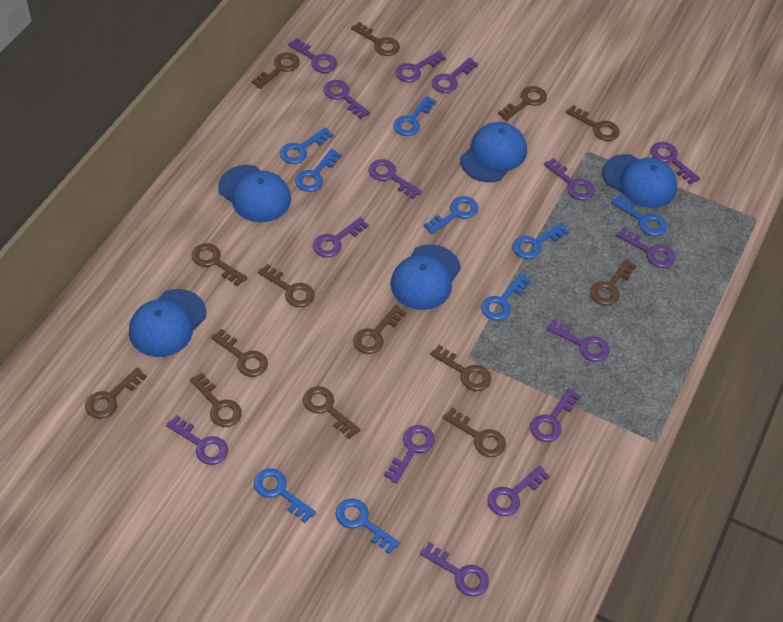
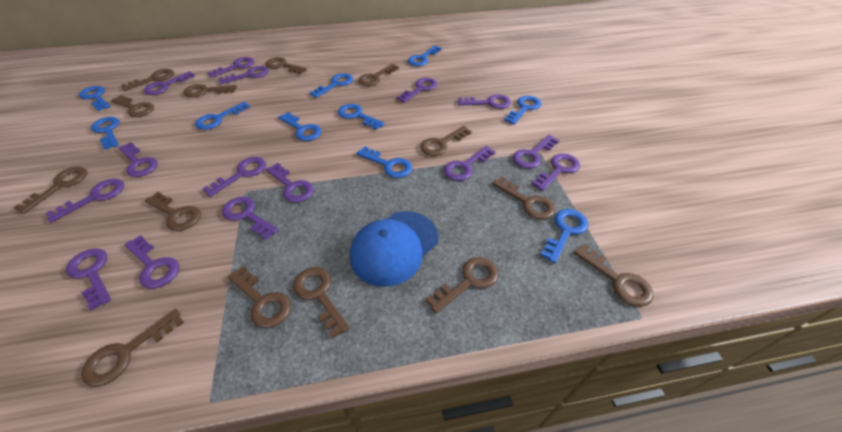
blue cap: [129,289,207,357] [218,165,291,222] [391,244,461,310] [460,122,527,182] [602,154,677,208] = 5 -> [350,211,438,287] = 1
blue key: [254,468,316,523] [280,127,333,164] [295,149,342,192] [336,499,400,554] [393,96,436,136] [424,196,478,234] [481,274,531,321] [513,223,570,259] [611,195,667,236] = 9 -> [79,86,111,111] [91,117,120,150] [195,101,250,130] [278,112,322,141] [309,73,353,98] [338,104,385,130] [356,147,412,178] [408,45,442,66] [504,96,541,125] [540,209,588,264] = 10

